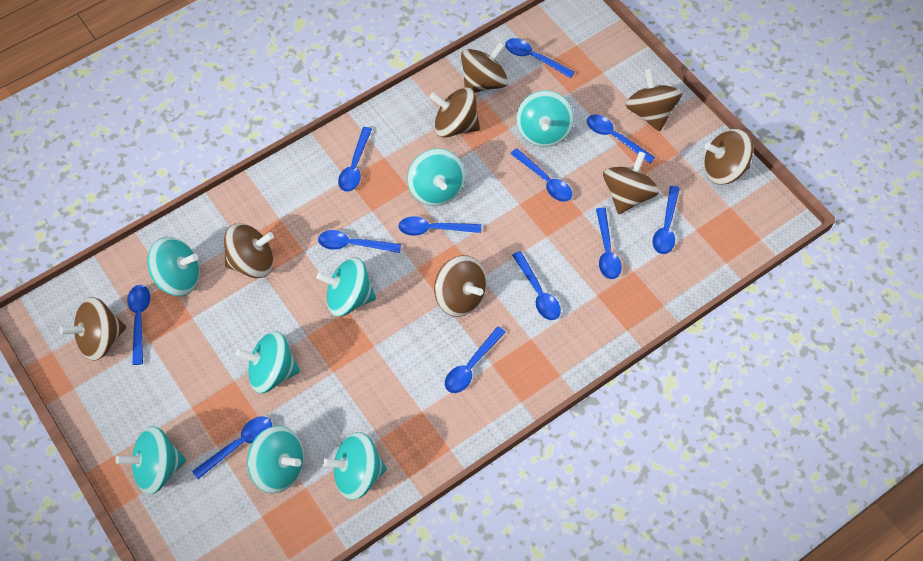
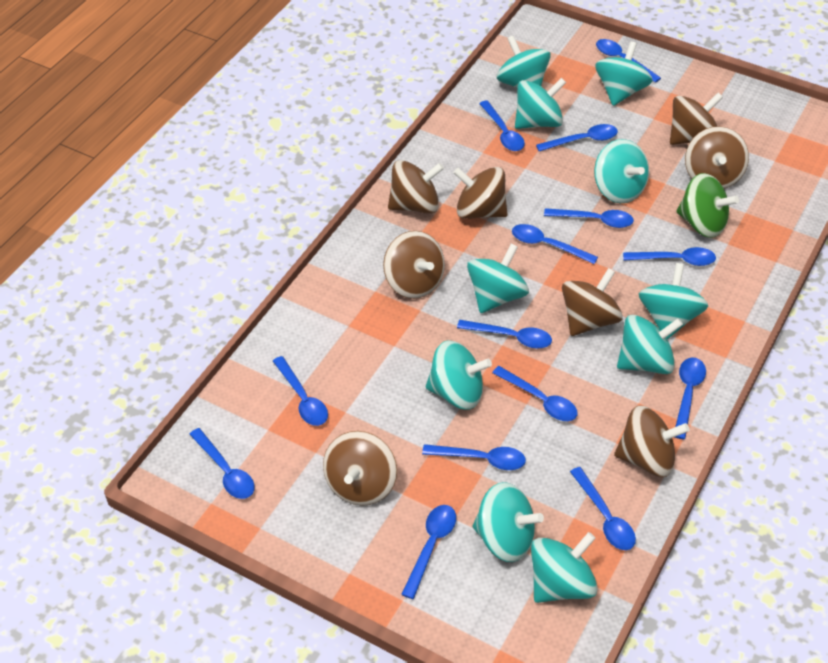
blue spoon: [127,285,150,365] [192,416,272,479] [318,230,401,253] [338,127,372,192] [398,216,481,236] [445,326,506,393] [505,38,575,78] [510,148,572,202] [512,251,561,320] [587,114,655,164] [596,208,622,279] [652,186,680,254] = 12 -> [189,428,255,499] [273,356,328,426] [401,505,456,599] [422,444,526,470] [457,320,552,349] [479,100,525,151] [492,366,577,421] [512,224,598,264] [536,124,618,151] [544,208,634,228] [570,467,636,550] [596,39,661,83] [623,247,716,266] [675,358,706,440] = 14
green spinning top: none = 0 -> [677,173,739,238] = 1
turquoise spinning top: [116,426,186,494] [147,237,200,296] [236,331,300,393] [247,426,304,493] [316,258,376,316] [323,432,387,500] [407,149,465,206] [516,90,574,147] = 8 -> [426,340,492,410] [467,243,529,313] [472,482,544,562] [497,35,551,88] [515,78,566,129] [531,532,598,603] [594,139,649,203] [595,41,652,106] [617,315,683,374] [639,263,708,339] = 10

